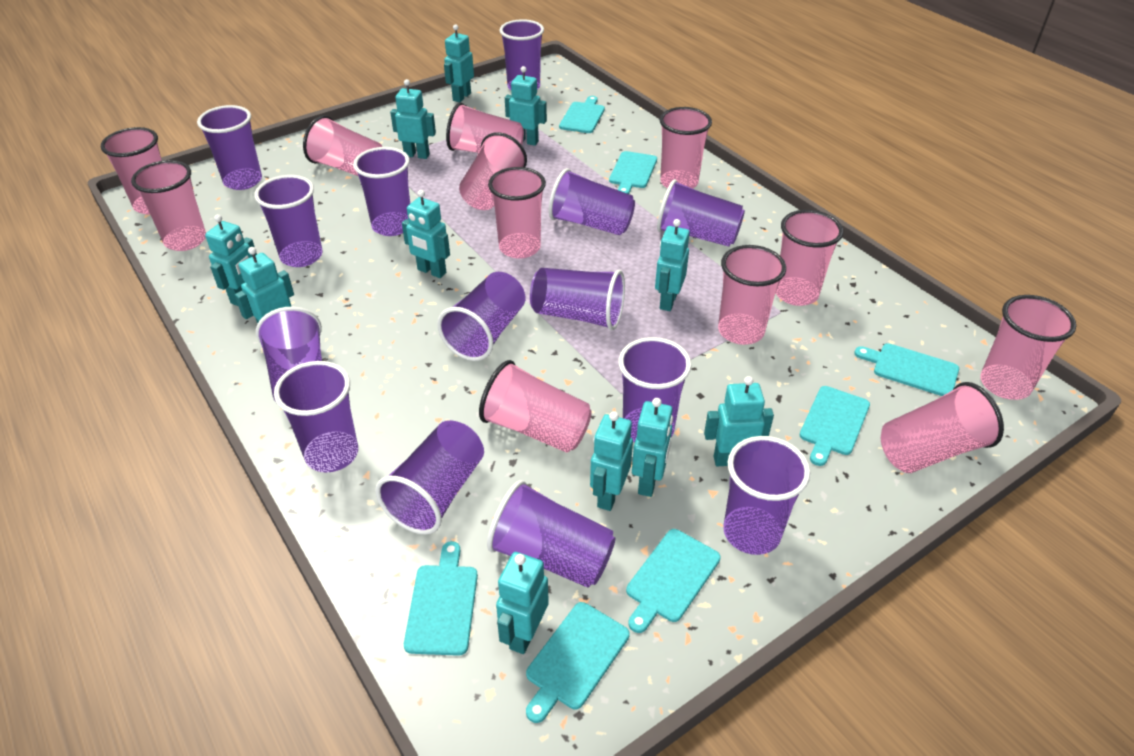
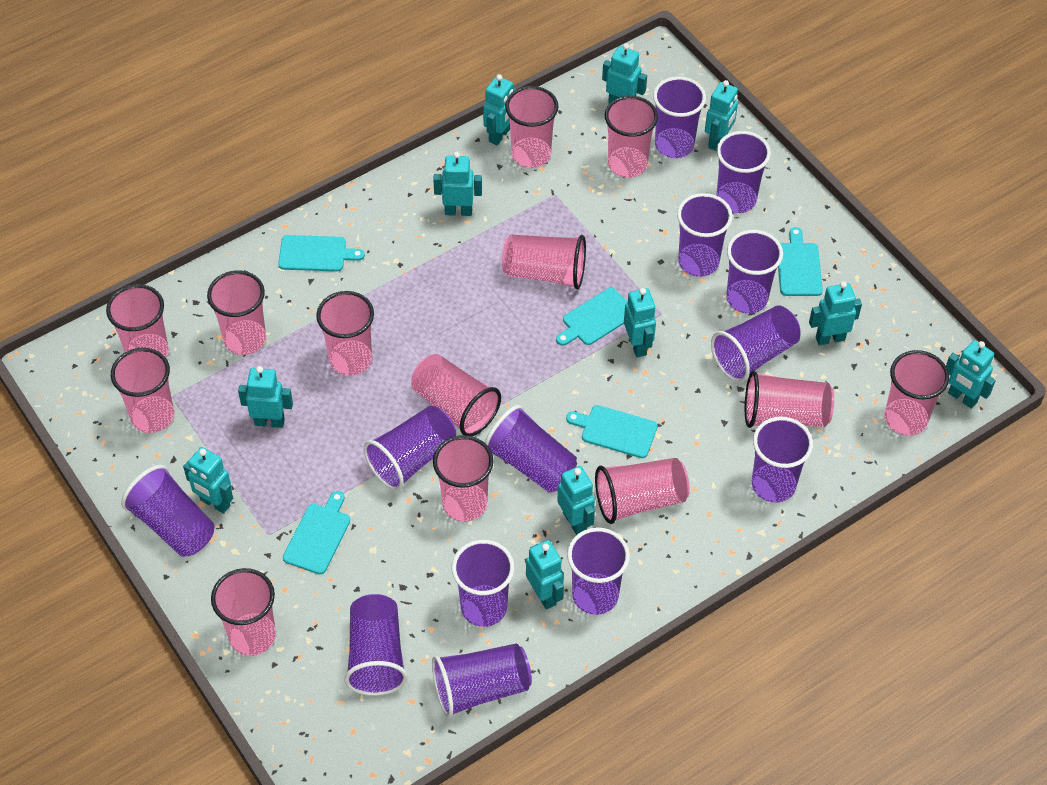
pink cup: [101,127,162,215] [131,160,206,251] [303,115,383,176] [446,103,524,153] [459,132,527,210] [479,360,592,453] [488,167,546,259] [660,107,712,189] [718,245,786,345] [776,210,843,306] [881,382,1004,473] [980,295,1076,400] = 12 -> [106,284,169,358] [111,348,174,433] [207,270,266,355] [211,568,276,656] [316,291,374,376] [411,354,501,436] [433,435,494,522] [502,235,586,289] [505,86,559,168] [595,458,690,524] [605,96,658,178] [745,371,834,428] [885,350,949,435] = 13
purple cup: [197,105,262,190] [254,175,322,267] [256,307,322,402] [274,361,358,473] [353,147,410,236] [375,420,484,535] [437,272,525,361] [487,480,615,588] [499,19,544,90] [530,268,625,330] [549,168,635,235] [619,337,691,443] [657,179,745,247] [723,436,810,555] = 14 -> [121,465,215,557] [345,594,408,696] [364,406,456,490] [432,643,532,718] [452,540,514,627] [485,405,577,493] [567,528,630,615] [653,76,706,158] [677,193,733,277] [711,305,801,382] [716,131,771,213] [726,230,783,314] [752,417,813,503] = 13
turquoise cutting board: [404,541,478,656] [526,602,630,723] [559,96,605,133] [609,151,657,194] [626,529,721,633] [800,386,870,466] [855,343,959,396] = 7 -> [278,235,365,271] [283,491,350,574] [556,288,628,346] [566,405,657,458] [778,227,823,296] = 5

